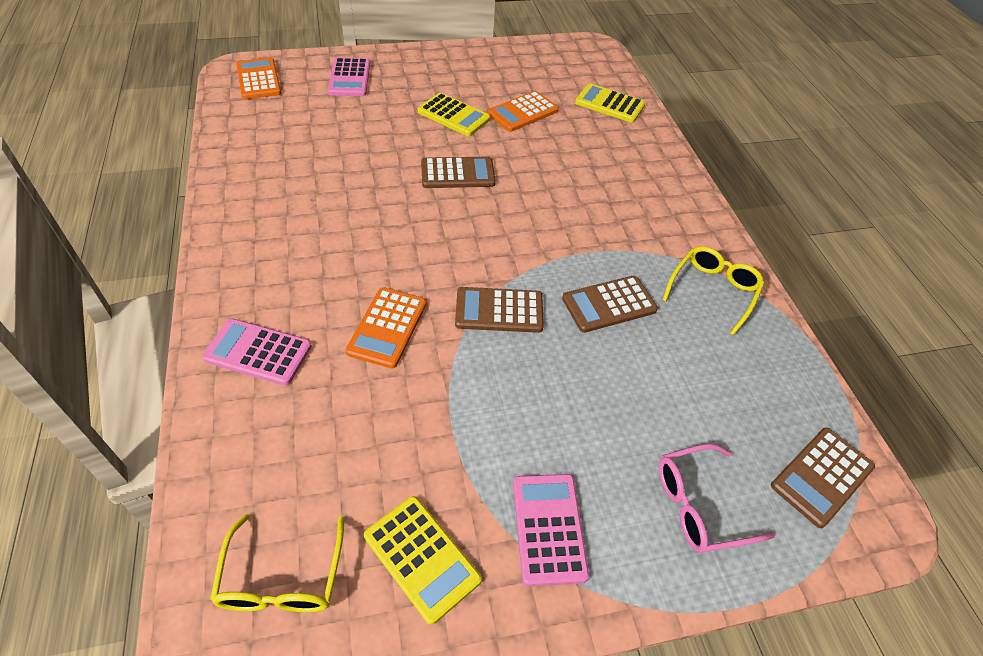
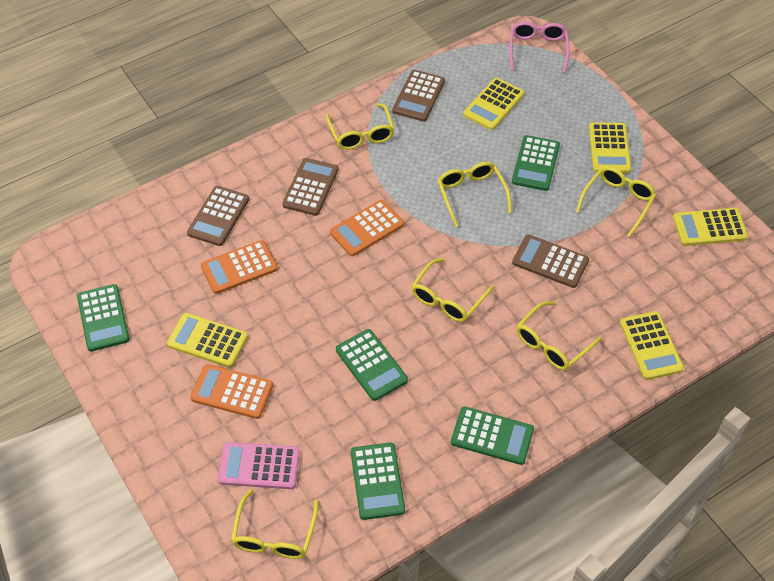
green calculator: none = 0 -> [77,284,129,352] [336,329,408,401] [351,442,405,520] [451,406,534,465] [512,135,560,191] = 5
pink calculator: [202,319,312,386] [328,57,370,96] [513,474,589,586] = 3 -> [218,442,300,489] = 1
yellow calculator: [364,496,482,625] [418,93,490,136] [575,83,645,123] = 3 -> [167,313,248,368] [463,78,524,130] [589,122,631,173] [620,311,684,380] [673,208,748,246] = 5
yellow glasses: [210,514,344,612] [662,246,765,335] = 2 -> [231,489,318,559] [326,103,394,150] [411,258,494,322] [437,162,512,227] [516,301,602,371] [576,166,656,237] = 6

